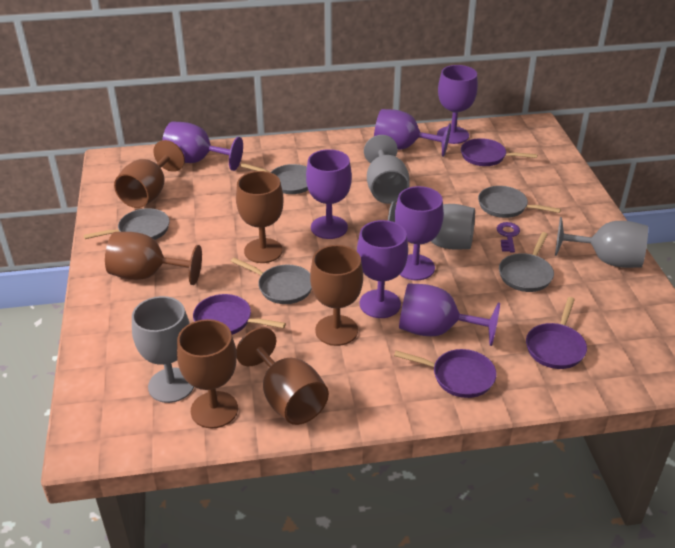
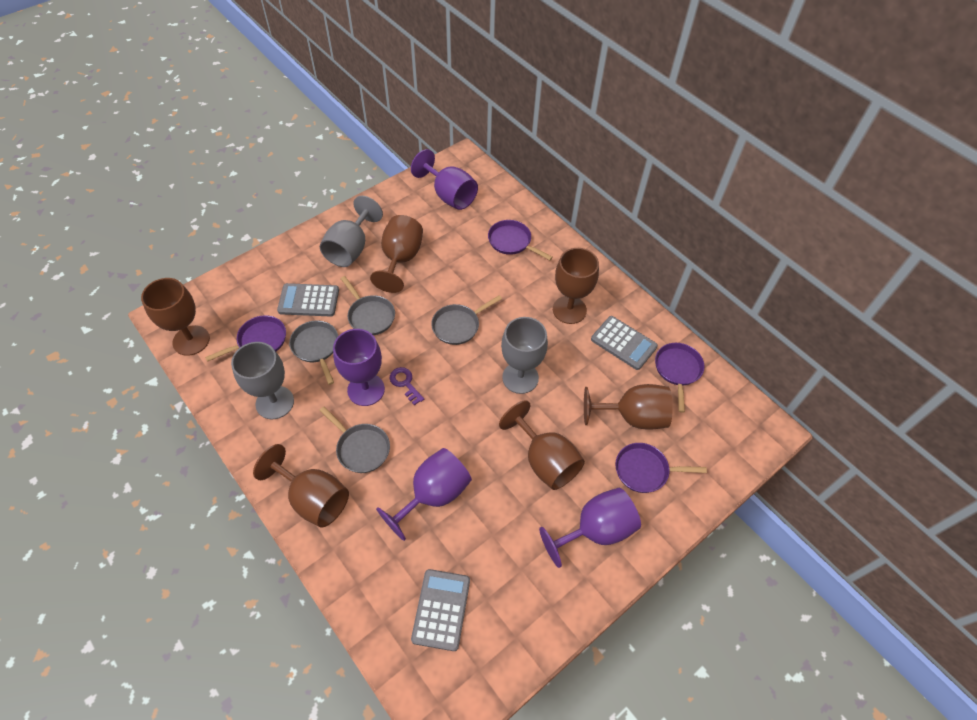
grey calculator: none = 0 -> [277,283,339,317] [411,569,470,651] [591,316,658,370] = 3
grey goblet: [132,296,194,403] [364,135,409,204] [388,201,475,250] [555,217,648,268] = 4 -> [231,342,294,419] [320,196,383,267] [501,317,548,394] = 3
grey pan: [83,208,170,240] [231,258,312,304] [241,163,308,194] [478,186,561,218] [499,232,554,292] = 5 -> [289,321,338,385] [319,407,390,473] [341,276,395,335] [431,295,502,345] = 4
purple goblet: [162,121,243,171] [306,149,352,239] [357,220,408,318] [374,109,451,157] [395,186,444,280] [399,283,500,346] [437,65,478,144] = 7 -> [333,329,385,406] [376,448,472,541] [411,149,478,210] [539,488,641,568] = 4

